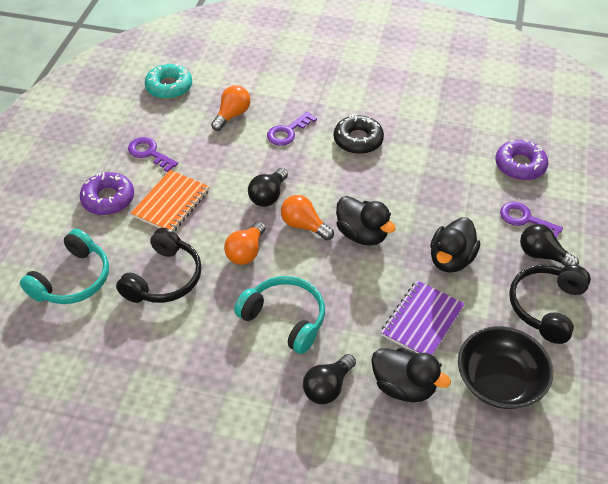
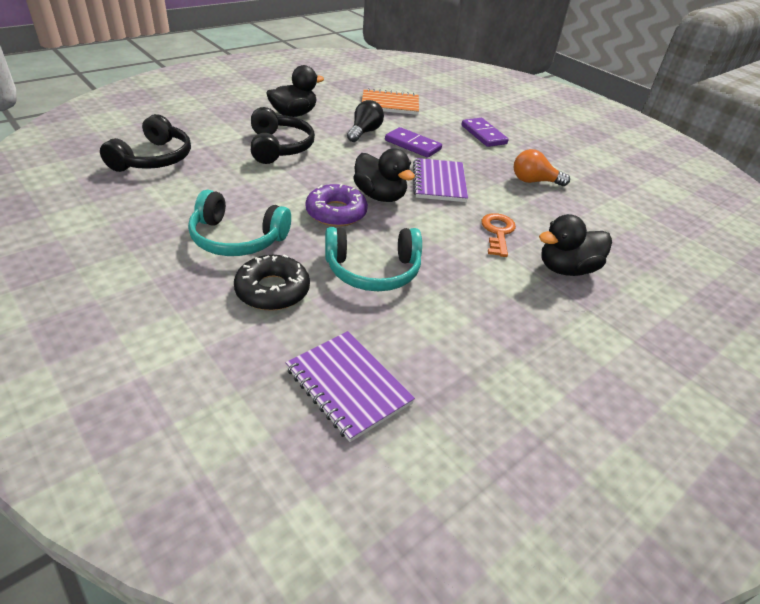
black bowl: [458,326,553,409] = 1 -> none = 0
black light bulb: [248,168,288,207] [303,354,356,404] [520,224,579,266] = 3 -> [347,100,384,142] = 1
orange key: none = 0 -> [481,213,516,257] = 1
orange light bulb: [211,85,251,131] [224,221,266,265] [281,195,334,240] = 3 -> [514,149,570,186] = 1
purple domino: none = 0 -> [385,127,442,158] [461,118,509,147] = 2
purple donut: [80,172,134,215] [495,140,548,180] = 2 -> [306,184,368,227] = 1
purple key: [128,137,178,172] [267,112,317,146] [500,202,563,238] = 3 -> none = 0
purple notebook: [381,280,465,355] = 1 -> [286,331,415,442] [413,158,468,202] = 2
turquoise donut: [145,63,192,99] = 1 -> none = 0

